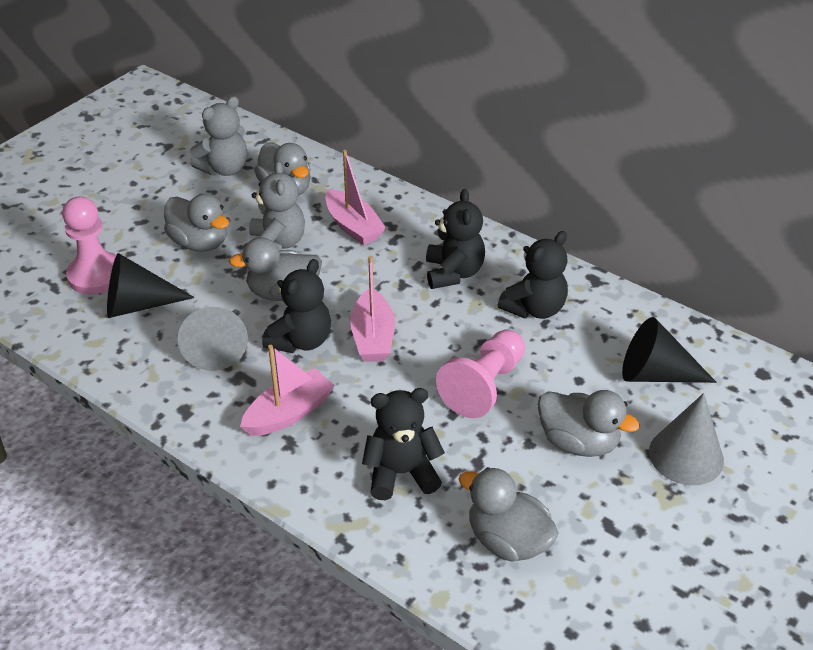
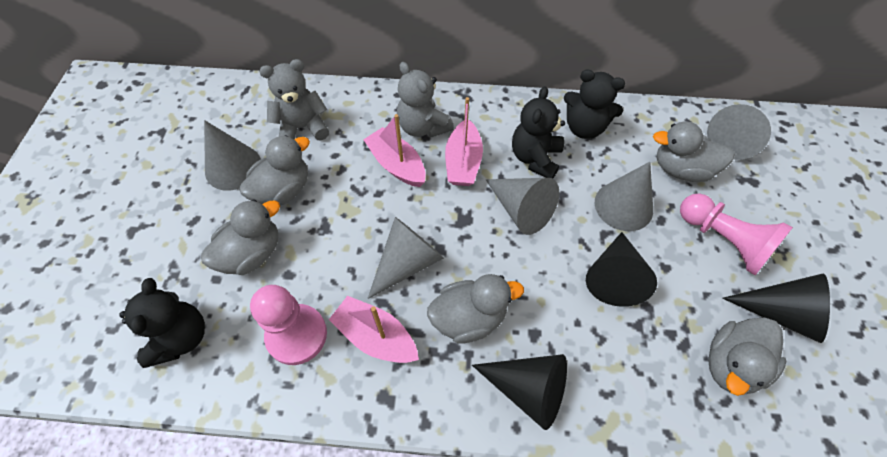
black cone: [107,253,195,318] [622,317,716,383] = 2 -> [472,354,567,430] [586,232,657,307] [722,273,830,343] = 3
black teddy bear: [262,259,331,353] [362,388,445,500] [426,189,485,289] [498,231,568,319] = 4 -> [119,278,205,368] [512,86,565,179] [564,69,625,139] = 3
grey cone: [178,307,248,371] [649,393,724,485] = 2 -> [204,120,261,191] [367,217,444,299] [486,178,559,235] [595,162,653,231] [707,104,771,160] = 5

